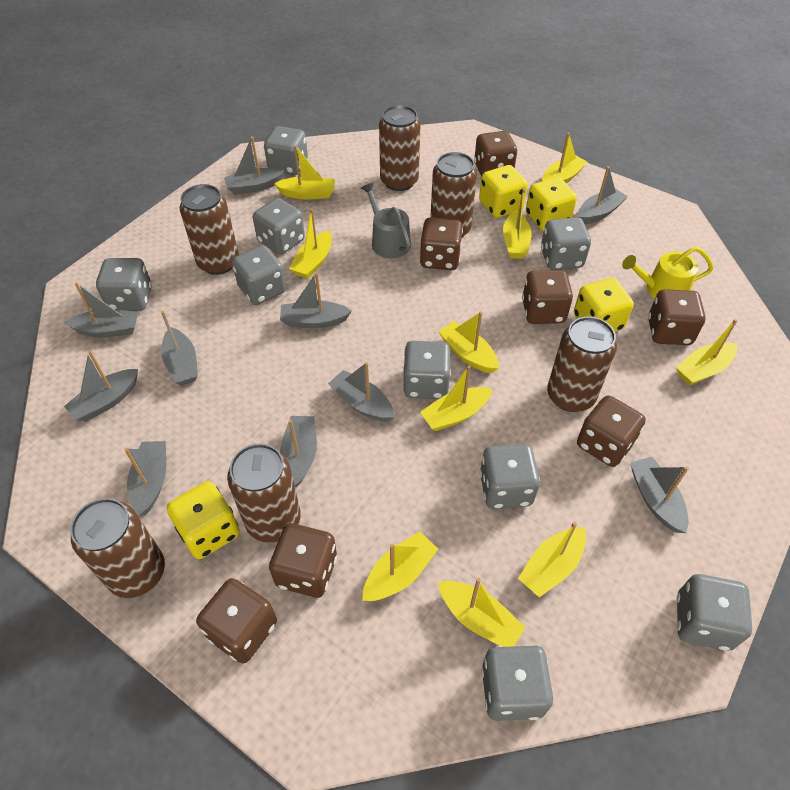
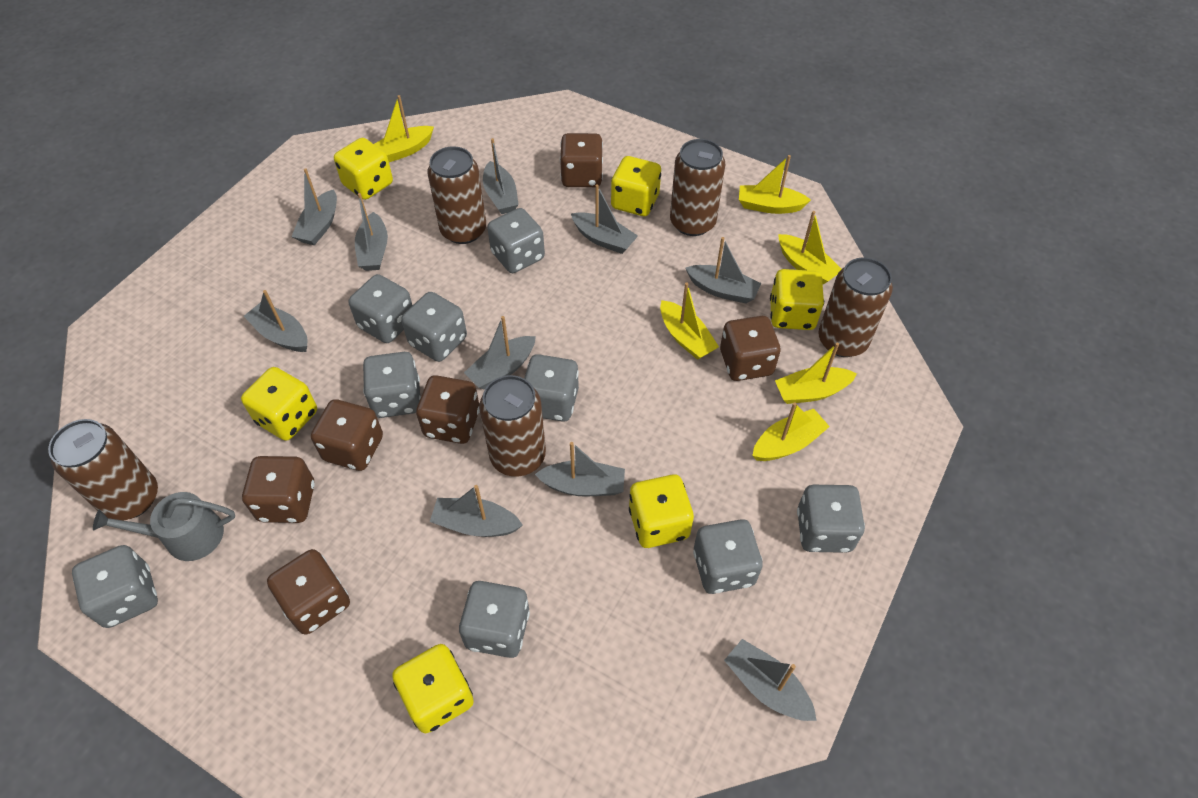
brown can: [70,498,165,598] [180,184,239,275] [227,443,301,543] [379,105,421,191] [430,152,477,237] [547,317,617,412] = 6 -> [48,419,158,520] [427,146,486,244] [479,375,546,477] [670,139,726,236] [818,257,893,357] = 5
brown dice: [196,578,277,663] [269,523,337,598] [420,217,463,270] [474,131,517,177] [522,270,573,324] [577,395,646,467] [648,289,706,345] = 7 -> [242,456,315,523] [267,549,350,635] [311,399,383,471] [416,375,480,444] [560,133,603,187] [720,316,781,381] = 6
yellow boat: [274,145,335,199] [289,208,332,279] [362,531,438,601] [420,365,492,431] [438,311,499,373] [438,578,526,647] [503,188,531,259] [518,522,586,597] [542,133,587,184] [676,319,737,386] = 10 -> [374,95,434,162] [660,282,719,360] [739,155,811,214] [752,402,830,461] [775,343,857,404] [778,211,841,284] = 6
yellow dice: [167,481,239,559] [479,165,528,218] [526,177,577,231] [574,278,634,332] = 4 -> [241,367,317,441] [334,138,393,200] [392,644,474,733] [611,156,661,216] [629,474,694,548] [770,269,824,330] = 6
yellow watering can: [622,247,713,299] = 1 -> none = 0

